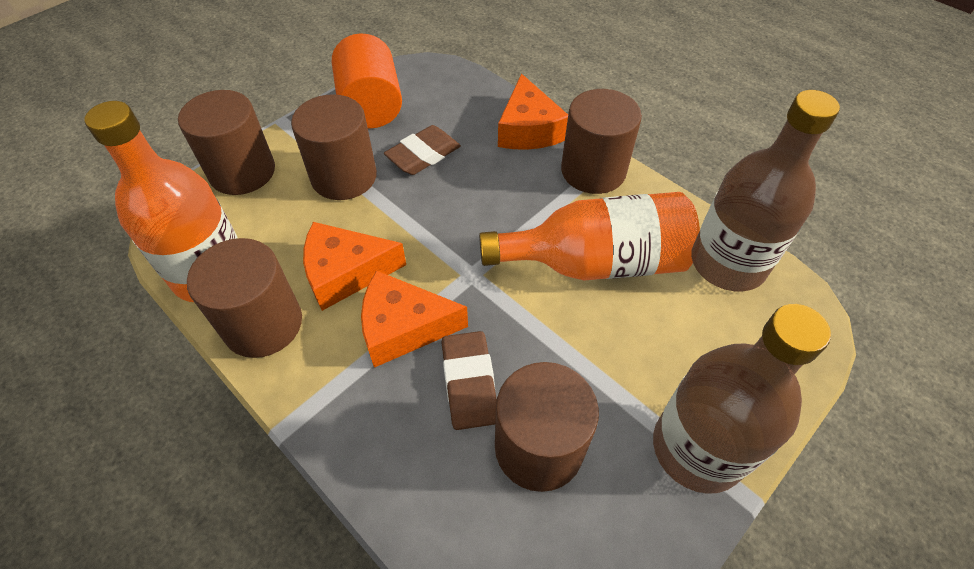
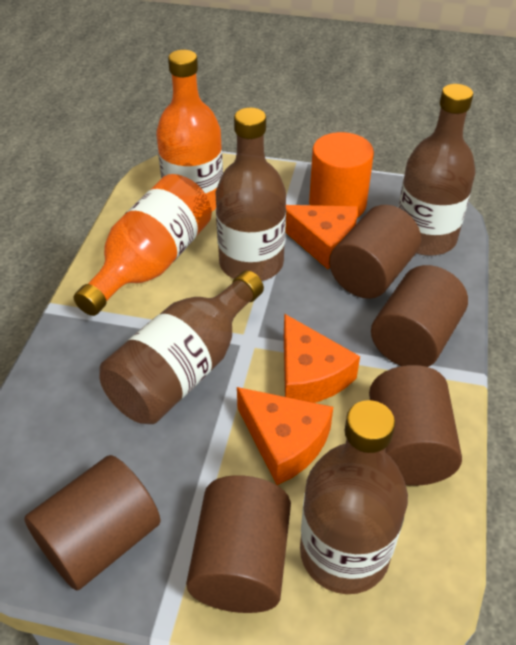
brown bottle: [653,304,831,494] [693,90,840,291] = 2 -> [99,270,264,424] [215,107,286,281] [300,400,408,594] [398,84,476,256] = 4
brown eraser: [384,125,461,175] [442,331,497,430] = 2 -> none = 0

